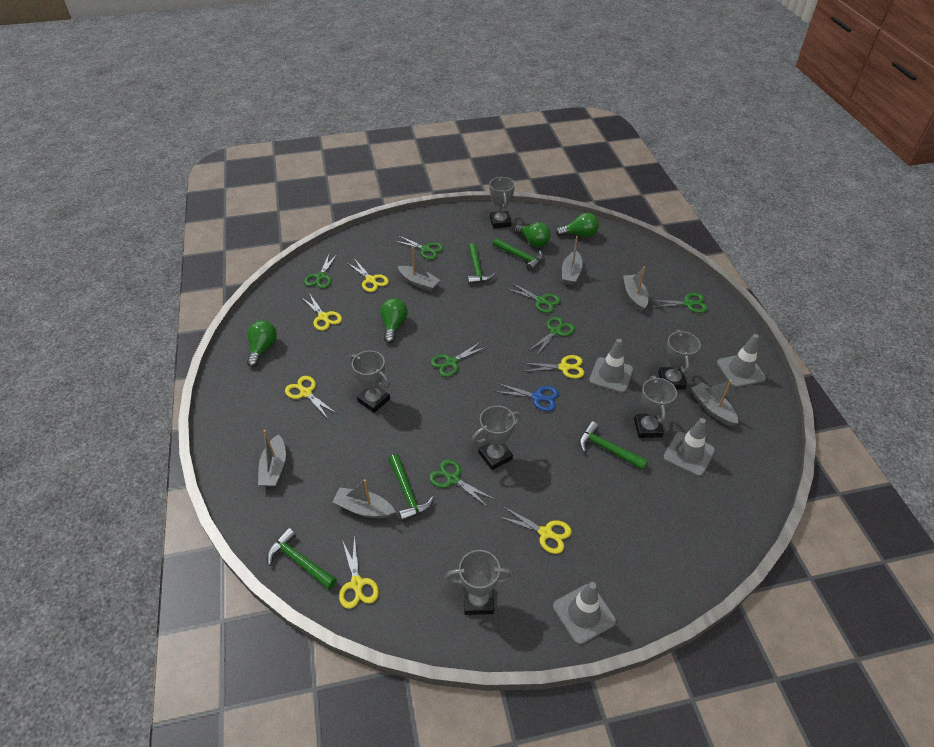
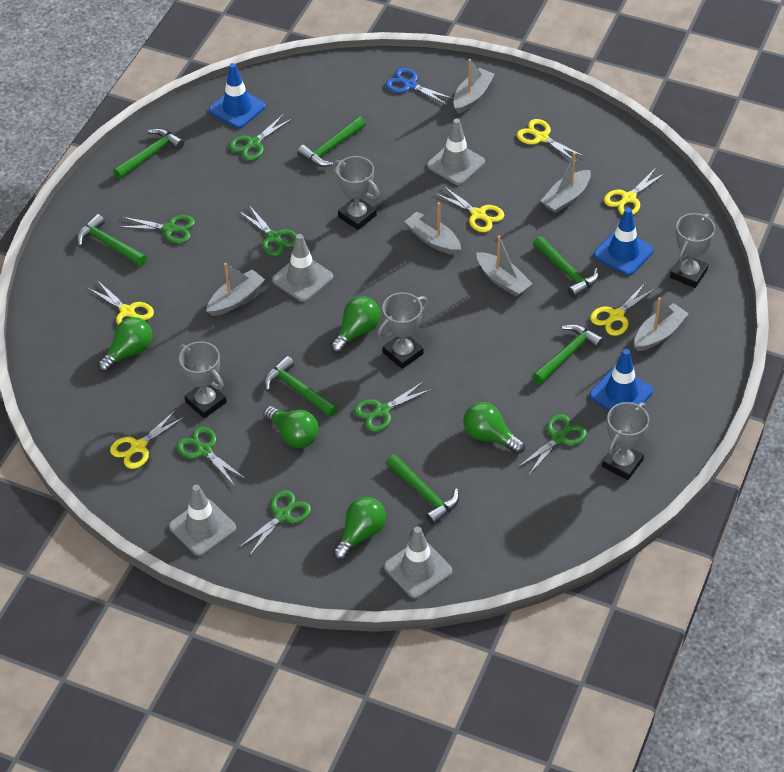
blue traffic cone: none = 0 -> [209,63,266,128] [590,349,653,410] [594,208,654,276] = 3
green hammer: [267,528,337,590] [388,454,434,522] [467,243,496,285] [493,238,544,271] [579,421,648,470] = 5 -> [77,214,147,266] [113,128,184,179] [264,356,338,417] [297,116,366,167] [386,454,459,525] [532,324,604,384] [533,236,599,298] = 7
green light bulb: [247,320,277,367] [380,298,408,343] [514,222,551,247] [555,213,599,237] = 4 -> [97,317,152,372] [263,406,319,448] [330,296,381,353] [332,497,386,560] [463,402,525,454] = 5
grey trophy: [350,351,390,413] [445,550,514,615] [472,406,521,470] [489,177,515,228] [634,376,677,438] [658,330,701,389] = 6 -> [178,341,227,418] [333,156,379,230] [377,292,428,369] [602,402,649,480] [670,213,715,288] = 5

